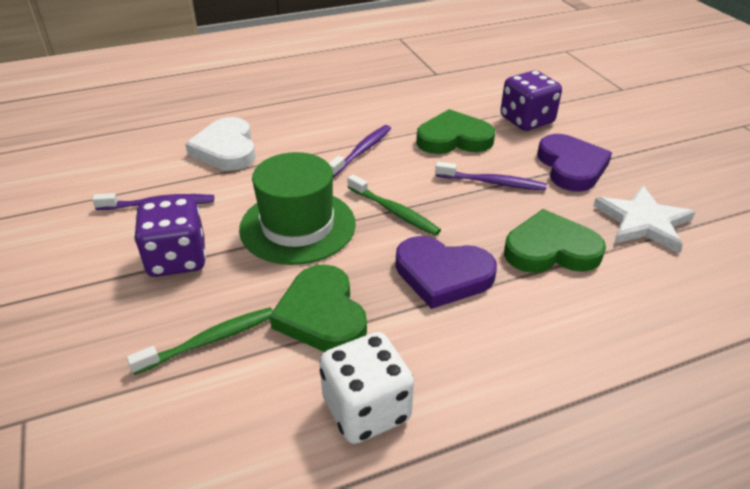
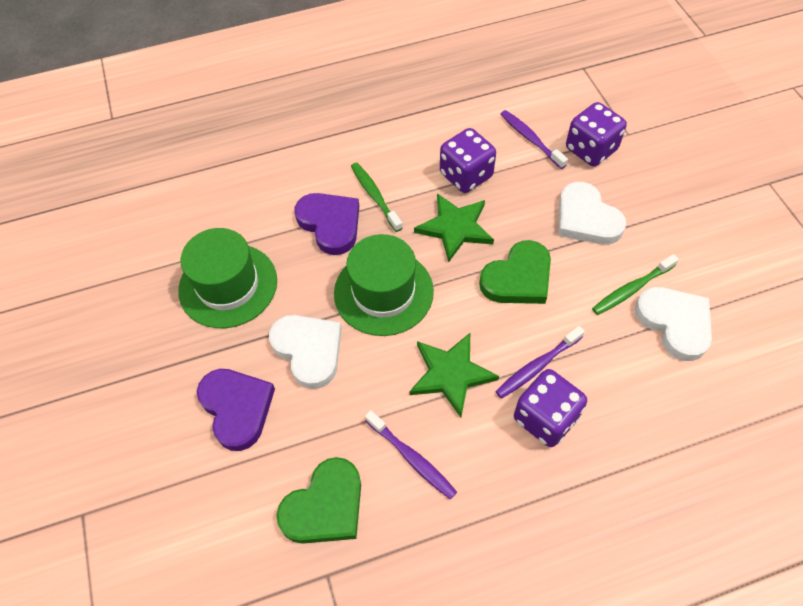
green hat: [239,152,356,265] = 1 -> [178,228,277,328] [334,234,434,336] = 2
green heart: [269,264,367,352] [416,109,495,154] [504,209,606,273] = 3 -> [276,457,361,544] [479,240,551,304] = 2
green star: none = 0 -> [409,333,499,417] [414,193,494,262] = 2
purple dice: [134,197,206,277] [500,71,562,131] = 2 -> [440,128,496,193] [514,369,587,447] [566,102,627,166] = 3
white dice: [319,332,414,444] = 1 -> none = 0
white heart: [185,117,256,171] = 1 -> [269,315,342,389] [558,182,626,245] [635,287,712,361] = 3
white star: [593,185,695,253] = 1 -> none = 0

